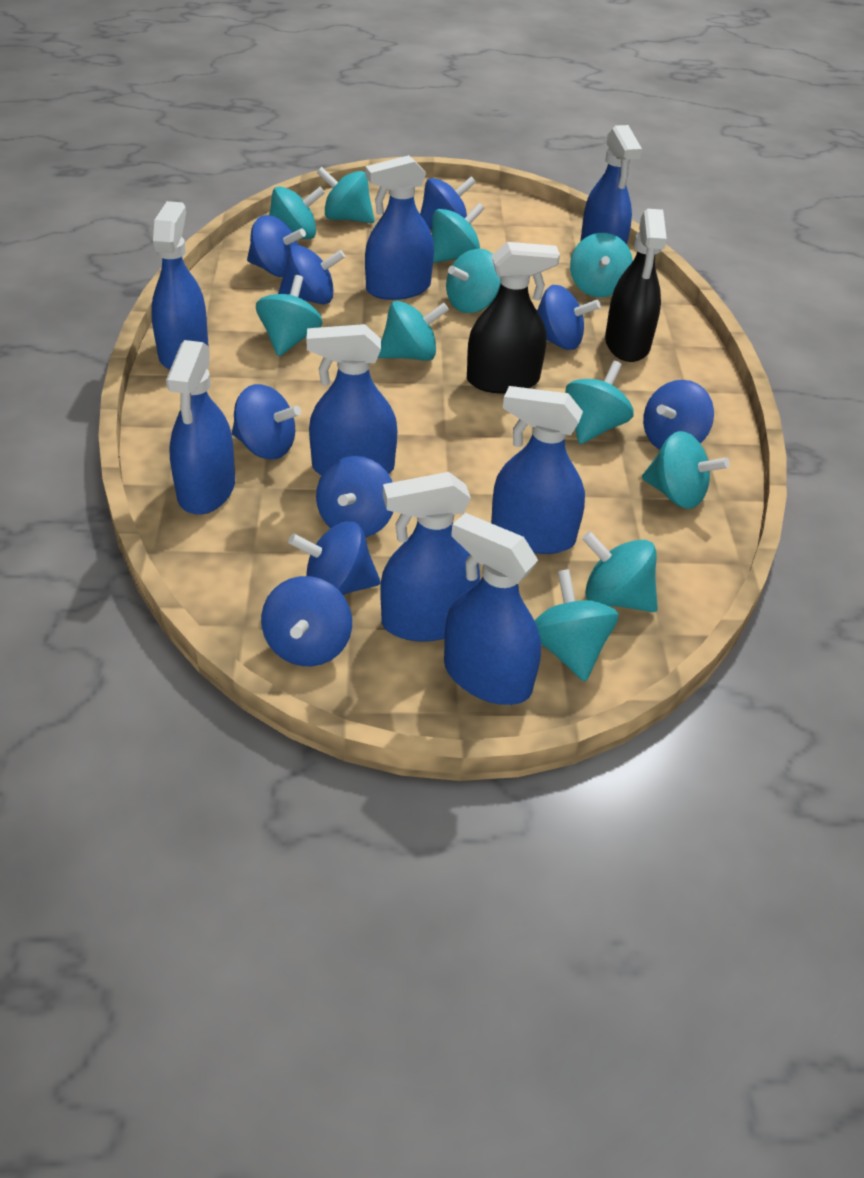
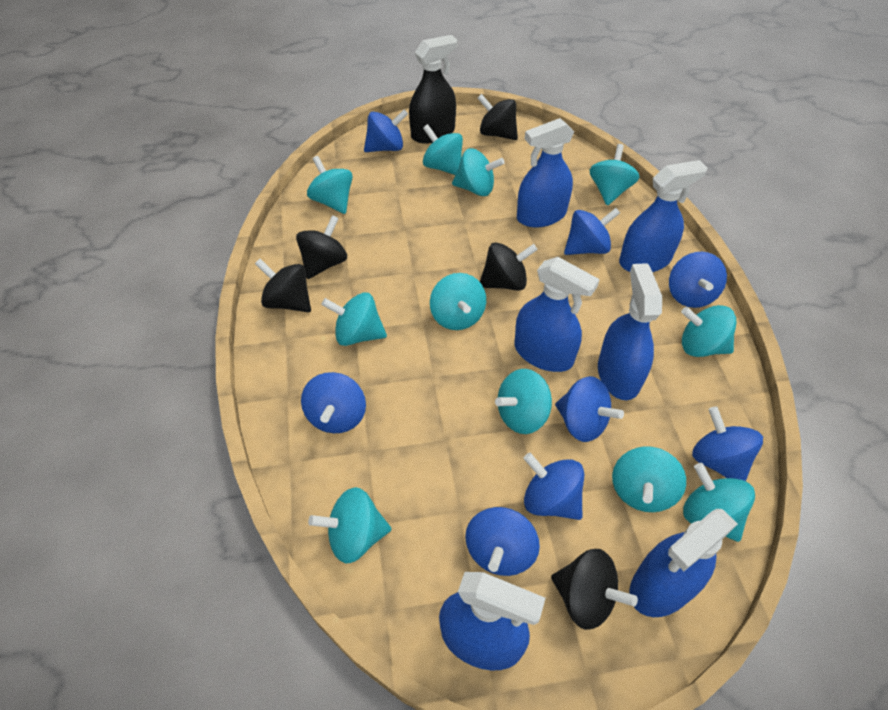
black spinning top: none = 0 -> [255,259,311,312] [296,215,347,279] [477,94,518,140] [480,242,538,291] [551,549,638,630] = 5
black spray bottle: [467,242,560,394] [605,209,667,362] = 2 -> [409,35,457,144] = 1
blue spinning top: [232,384,301,460] [247,215,306,277] [261,576,352,666] [278,245,345,304] [288,521,381,595] [316,456,393,537] [420,176,476,229] [537,285,601,350] [643,380,714,450] = 9 -> [301,372,366,433] [364,109,408,152] [465,507,540,576] [523,453,584,520] [555,376,624,442] [564,208,620,255] [669,252,727,308] [692,406,763,481] = 8
blue spray bottle: [151,201,208,369] [166,340,235,515] [306,324,398,476] [365,155,434,300] [381,472,480,642] [444,513,541,705] [491,386,585,554] [580,125,642,245] = 8 -> [439,572,546,670] [514,257,600,372] [517,118,574,228] [598,263,662,400] [619,160,707,272] [629,509,738,617] = 6

